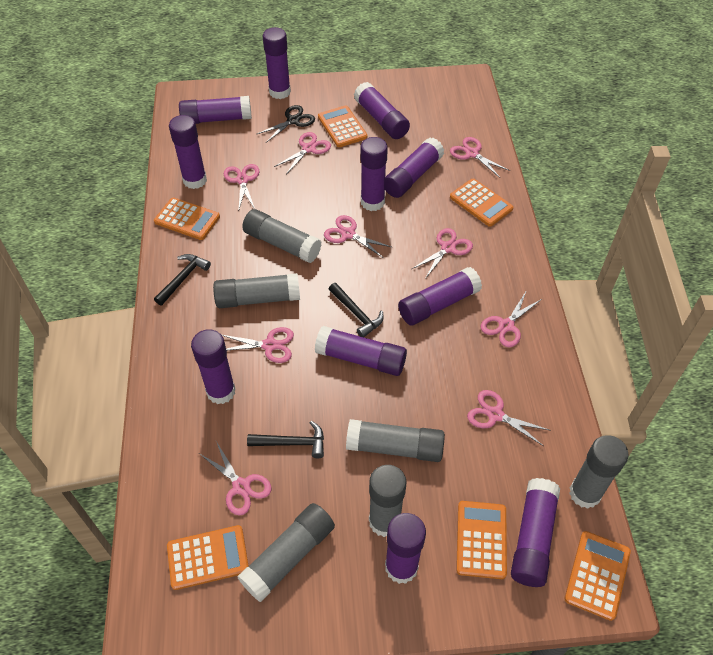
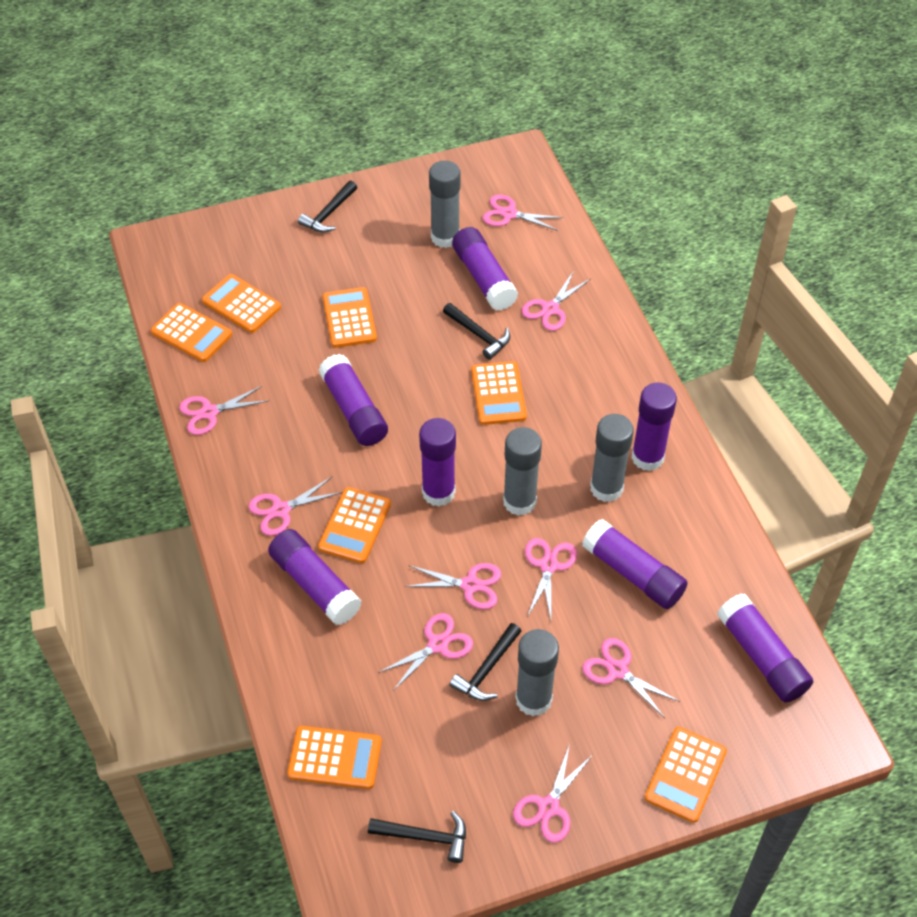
black hammer: [154,254,211,305] [247,421,324,458] [329,283,384,337] = 3 -> [298,181,357,233] [368,811,466,863] [443,303,510,360] [450,623,522,701] = 4
black scissors: [257,105,315,142] = 1 -> none = 0
grey glue stick: [213,273,300,308] [237,503,335,602] [242,209,322,263] [346,419,445,462] [369,465,406,537] [569,435,629,509] = 6 -> [429,161,461,248] [503,427,542,516] [515,629,559,716] [590,414,634,502] = 4
orange calculator: [154,198,220,240] [167,525,249,590] [318,105,367,147] [450,179,513,227] [456,501,507,579] [565,531,631,621] = 6 -> [151,303,232,362] [202,274,281,333] [287,726,382,789] [318,487,391,563] [323,287,377,348] [471,361,527,425] [645,727,727,823] = 7
purple glue stick: [169,115,207,189] [179,96,252,124] [191,329,236,404] [263,27,291,99] [315,326,407,376] [354,82,410,139] [361,137,388,211] [385,137,444,198] [385,513,426,584] [398,267,482,326] [511,478,560,587] = 11 -> [268,529,362,625] [318,354,388,446] [419,418,456,506] [452,227,518,311] [582,519,688,609] [632,382,677,471] [717,593,813,703] = 7

